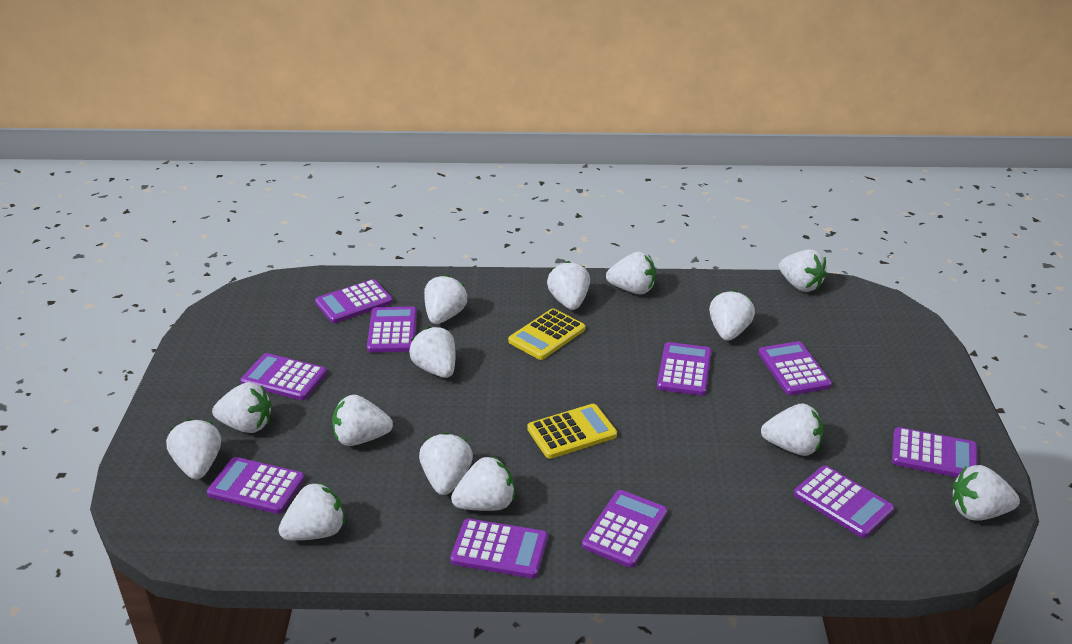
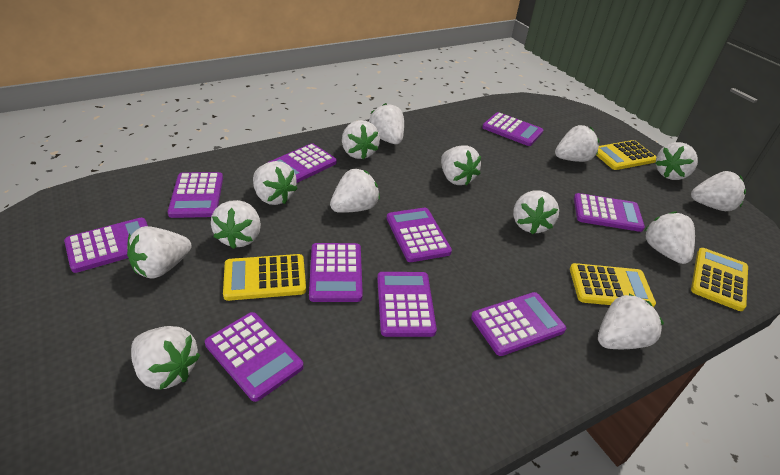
yellow calculator: [508,309,585,360] [527,404,617,459] = 2 -> [223,254,306,301] [570,263,656,308] [596,140,656,170] [691,248,748,311] = 4

